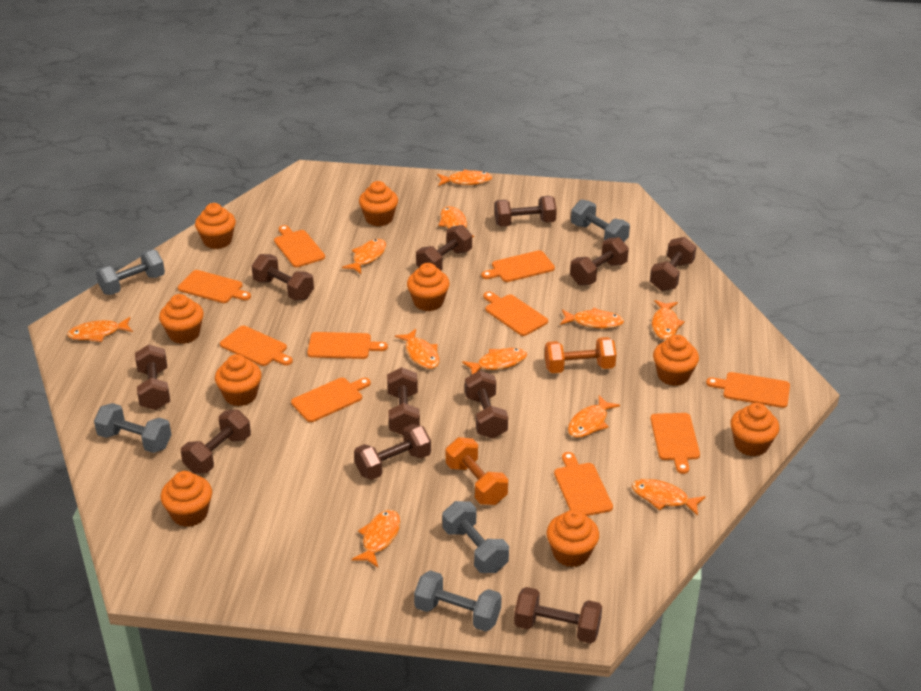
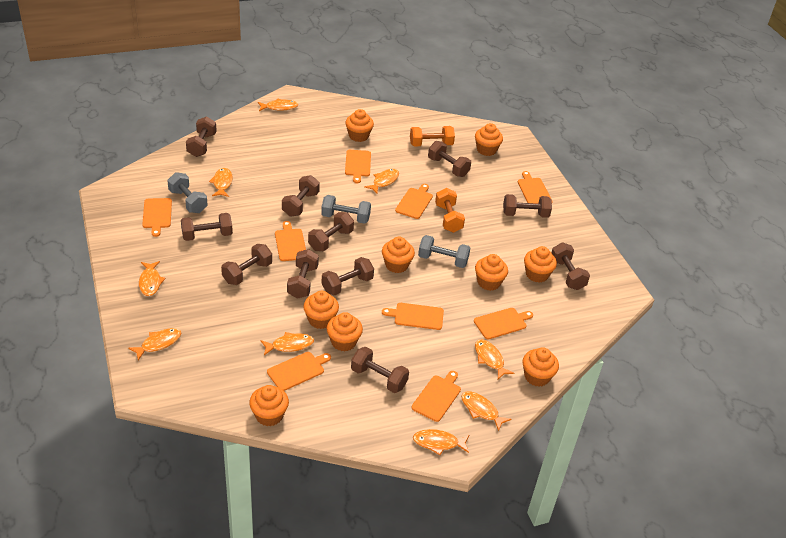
grey dumbbell: [94,403,172,453] [96,250,165,295] [414,570,502,632] [442,501,509,573] [571,199,630,242] = 5 -> [167,172,207,213] [321,195,371,224] [418,235,470,268] = 3
orange cutting board: [178,270,251,303] [220,326,293,366] [274,225,325,267] [291,378,371,422] [307,332,388,359] [481,250,555,282] [483,291,548,336] [554,452,613,516] [650,413,700,474] [706,372,790,408] = 10 -> [142,198,172,237] [267,352,331,391] [275,221,306,261] [345,150,371,183] [382,303,444,330] [395,184,433,219] [411,371,461,422] [474,308,533,339] [518,171,553,204] = 9
orange fish: [67,317,133,342] [342,239,386,274] [352,510,401,567] [395,329,439,369] [437,169,492,186] [438,206,474,237] [462,348,527,374] [560,308,624,329] [568,395,620,438] [632,479,706,516] [652,300,685,340] = 11 -> [128,328,181,360] [139,261,166,296] [209,168,233,197] [258,98,298,111] [260,332,314,355] [364,169,399,194] [413,429,469,455] [461,391,512,431] [475,340,514,379] = 9

